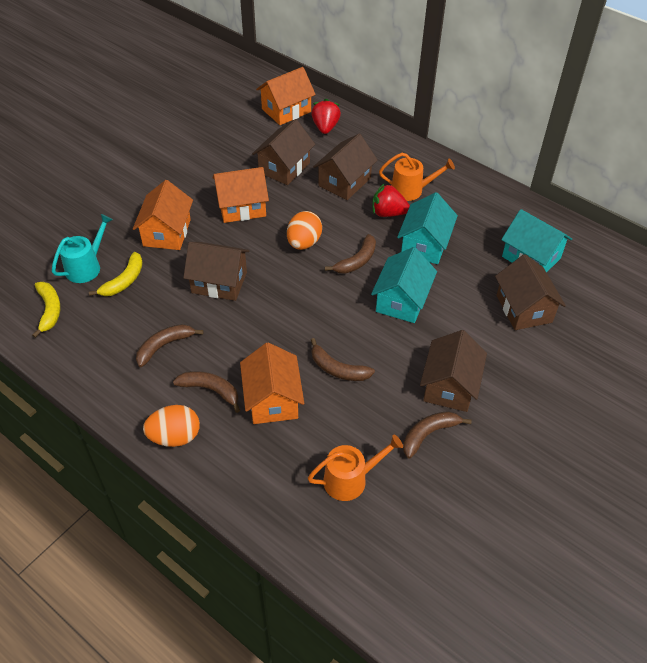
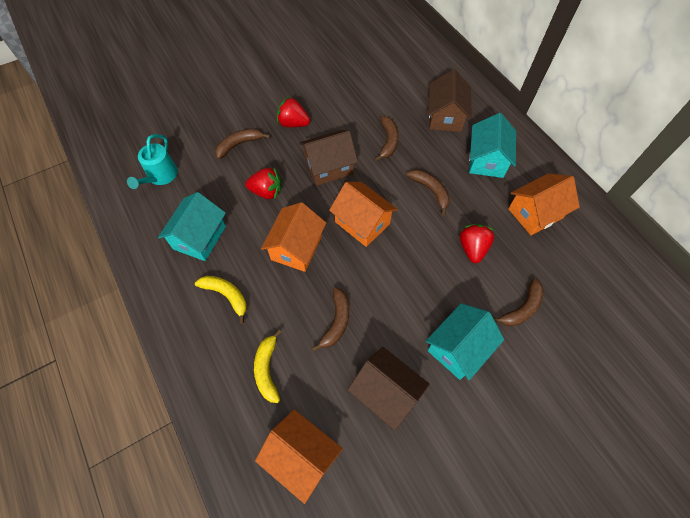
brown house: [183,242,250,301] [252,119,315,185] [313,134,378,200] [420,330,487,412] [495,254,566,330] = 5 -> [299,130,358,186] [348,347,430,431] [428,69,472,132] = 3
orange egg: [143,405,200,447] [287,211,322,250] = 2 -> none = 0
orange watering can: [308,435,403,501] [379,153,455,201] = 2 -> none = 0
red strawberry: [311,99,341,134] [373,183,410,217] = 2 -> [245,167,281,200] [277,97,310,127] [460,224,494,263] = 3

